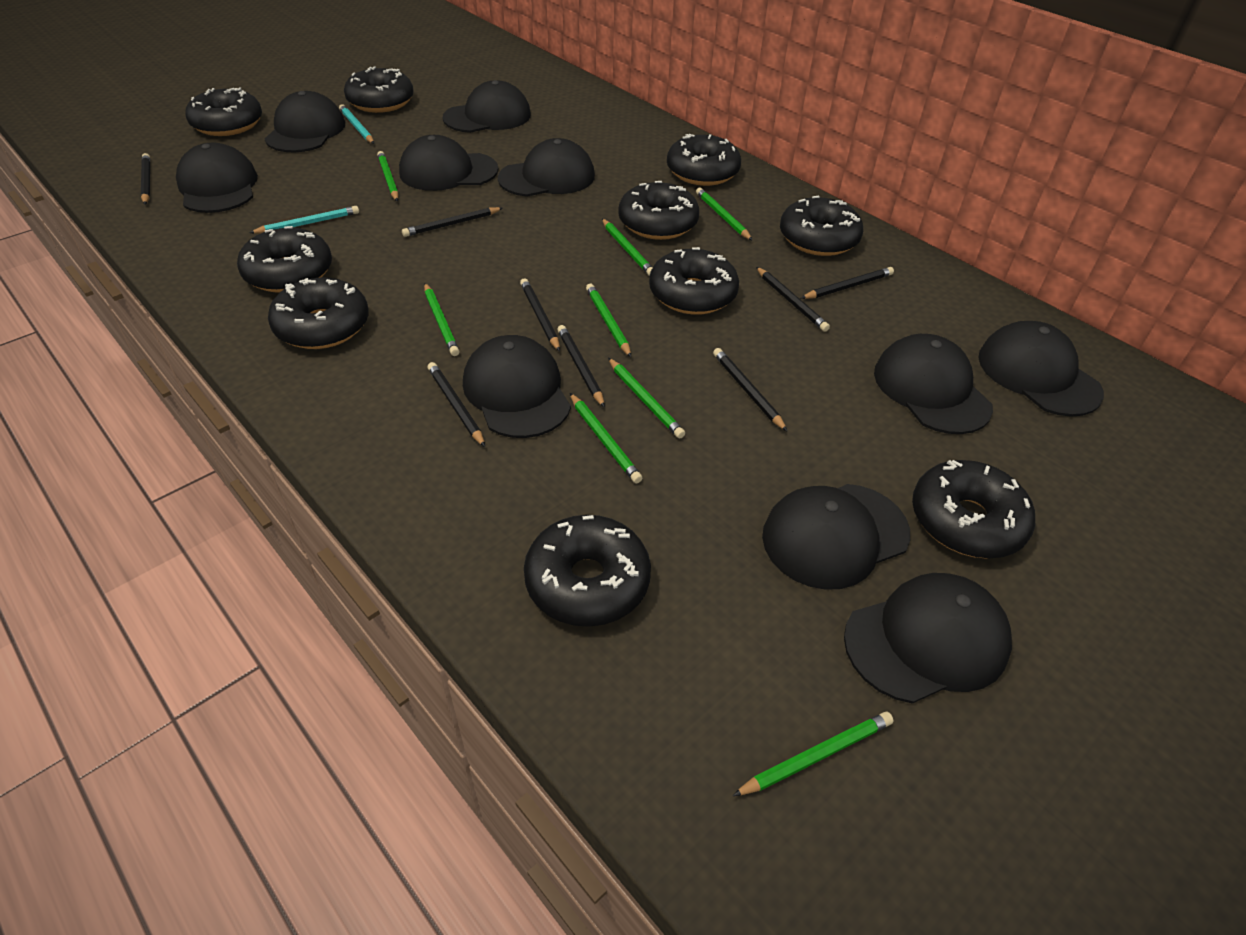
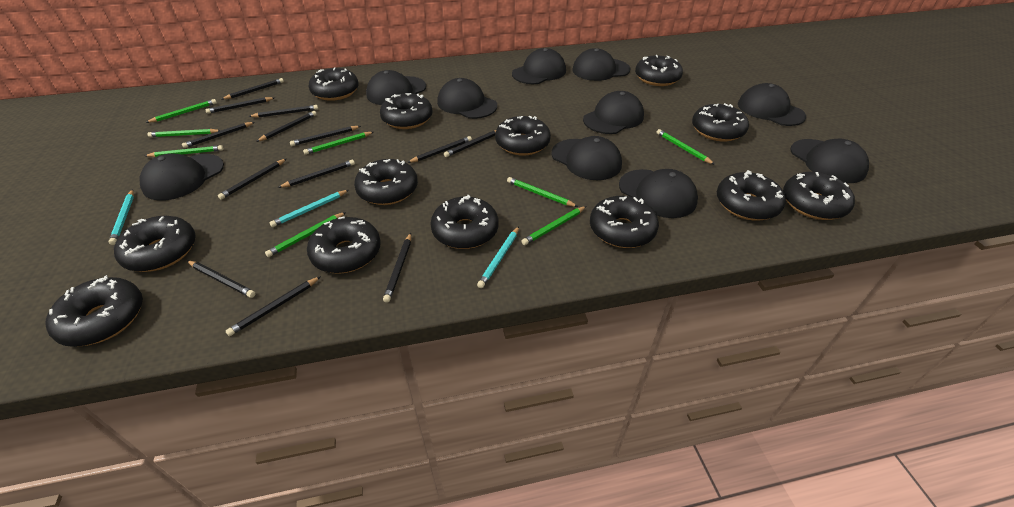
black donut: [185,88,262,136] [237,226,332,293] [268,277,369,349] [344,66,414,113] [524,515,651,627] [618,181,699,240] [649,247,739,315] [667,134,741,186] [780,196,863,256] [912,460,1035,559] = 10 -> [46,275,143,347] [114,216,196,272] [307,216,381,274] [309,67,359,101] [354,159,418,205] [380,93,433,129] [430,195,498,249] [495,116,551,156] [590,196,659,248] [635,55,683,86] [692,103,749,141] [717,170,786,221] [783,172,855,220] = 13
black pencil: [141,153,150,205] [402,207,503,237] [427,362,485,447] [520,278,560,352] [557,325,605,408] [713,348,788,432] [756,267,830,332] [801,267,894,299] = 8 -> [182,122,255,148] [187,260,255,298] [206,97,274,114] [218,159,286,200] [222,78,284,99] [226,276,321,336] [248,105,318,118] [256,111,317,142] [278,160,355,188] [290,126,361,146] [383,233,411,303] [407,136,472,163] [444,130,496,157] = 13
turquoise pencil: [249,206,359,234] [339,104,374,144] = 2 -> [108,189,134,245] [270,190,349,227] [477,226,519,288] = 3

